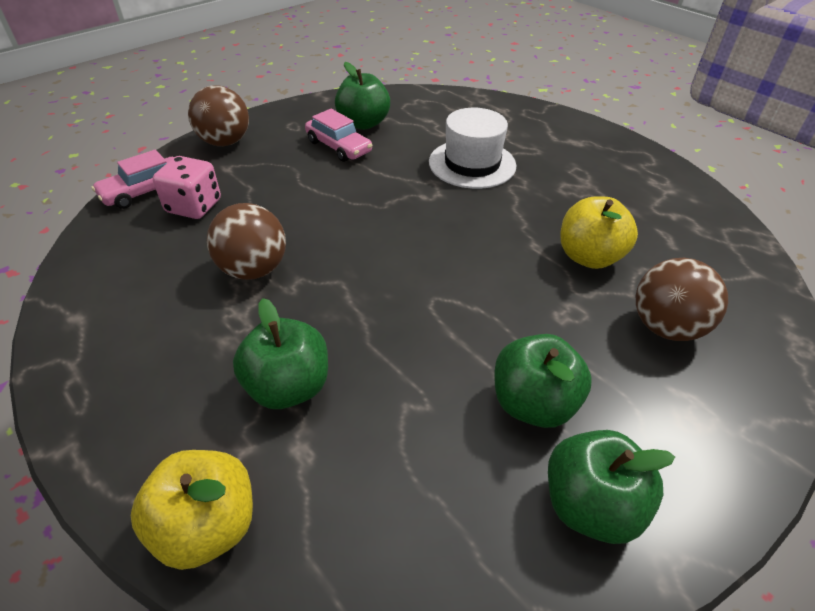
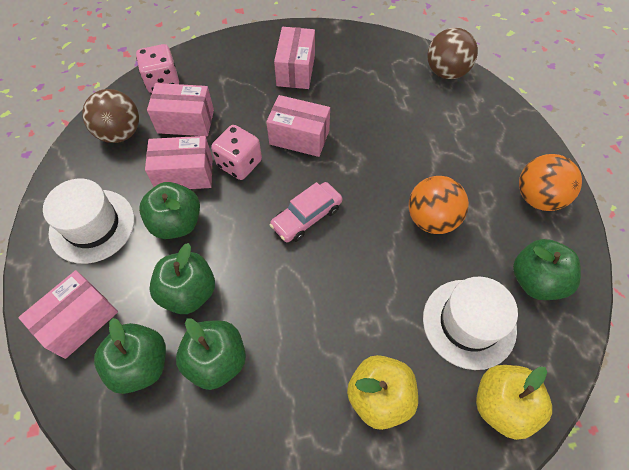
brown ball: [188,86,249,146] [207,203,286,280] [636,258,728,341] = 3 -> [82,89,139,143] [427,28,478,79] = 2
green apple: [233,298,328,409] [335,62,390,130] [494,334,592,428] [548,430,675,544] = 4 -> [94,318,166,394] [139,182,200,239] [149,243,215,314] [176,318,246,390] [513,239,581,300] = 5
orange ball: none = 0 -> [409,176,469,234] [519,154,582,211] = 2
pink box: none = 0 -> [18,270,118,359] [145,136,213,189] [147,83,214,136] [266,95,330,157] [274,27,315,89] = 5
pink car: [92,150,174,209] [305,109,372,162] = 2 -> [270,182,342,242] = 1
pink dice: [153,156,221,219] = 1 -> [136,44,179,93] [211,125,262,180] = 2
white hat: [429,108,516,189] = 1 -> [43,178,135,264] [423,277,518,370] = 2

